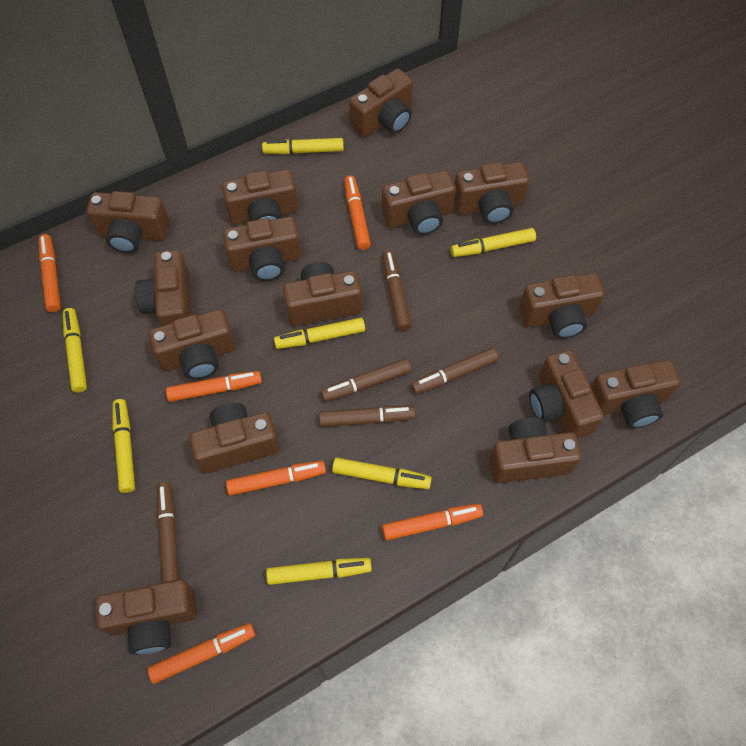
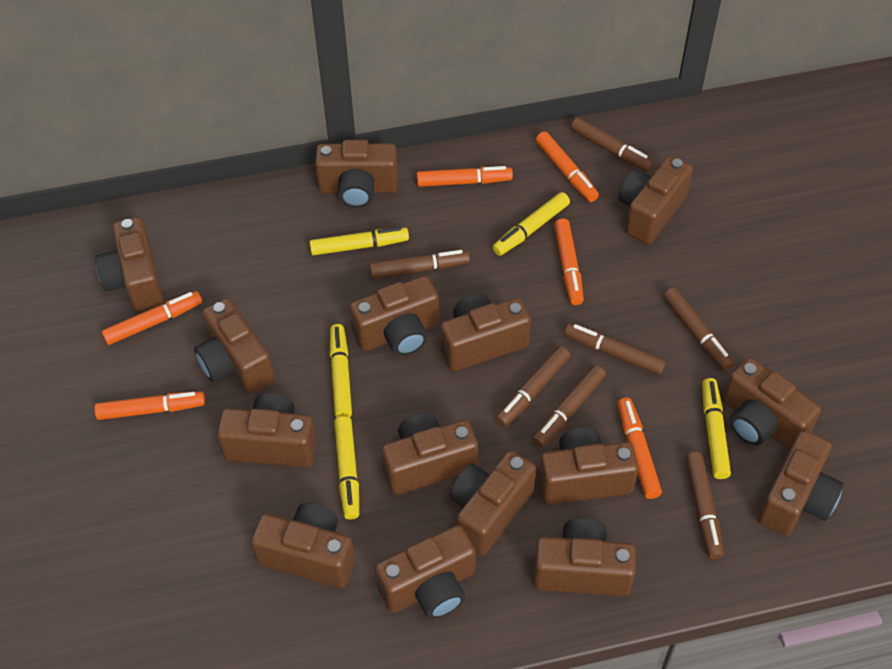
brown marker: [157,482,179,583] [319,406,415,427] [321,358,412,402] [382,250,411,331] [411,348,499,394] = 5 -> [369,250,470,279] [495,346,570,427] [532,365,606,448] [564,323,666,375] [571,117,654,172] [663,287,734,371] [685,452,724,560] = 7
yellow marker: [63,308,87,393] [113,399,135,493] [262,138,344,154] [266,558,372,585] [274,318,365,349] [332,458,432,489] [451,228,536,257] = 7 -> [309,227,409,256] [330,324,352,418] [334,416,359,520] [492,192,570,256] [702,378,731,479] = 5

